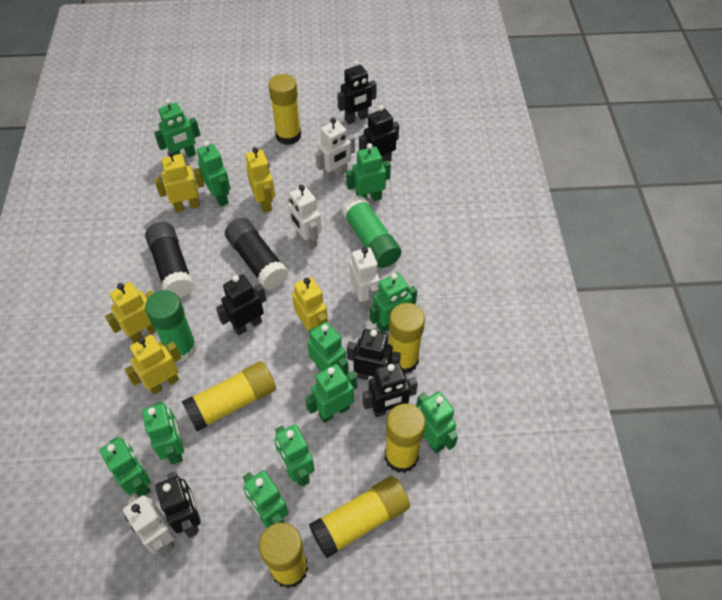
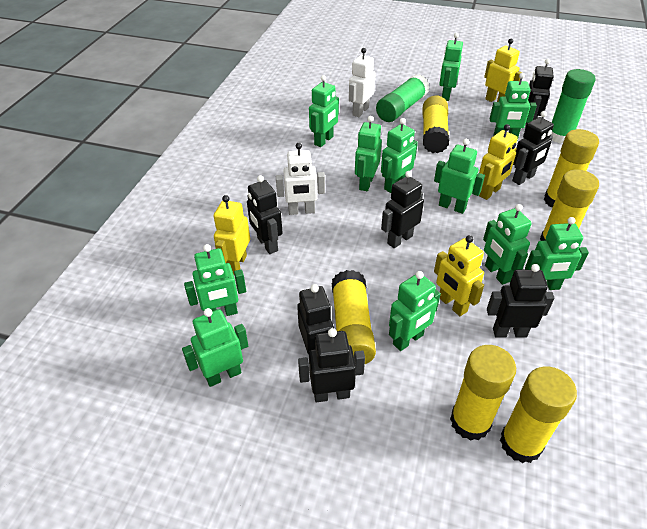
black glue stick: [145,222,194,298] [225,218,289,290] = 2 -> none = 0
black robot: [156,472,201,538] [216,274,266,336] [337,61,377,124] [347,329,401,380] [359,105,399,162] [363,362,418,417] = 6 -> [247,175,283,254] [297,284,334,354] [298,328,365,402] [381,171,424,248] [487,264,555,338] [512,111,554,185] [525,59,554,128] = 7
white robot: [123,495,175,557] [288,185,321,249] [315,118,355,182] [350,247,380,311] = 4 -> [276,143,325,215] [349,48,376,117] = 2
yellow robot: [105,282,156,343] [124,335,181,395] [154,151,204,212] [246,147,275,213] [292,277,328,332] = 5 -> [214,195,250,275] [434,235,484,316] [479,124,518,200] [484,39,523,102] = 4

